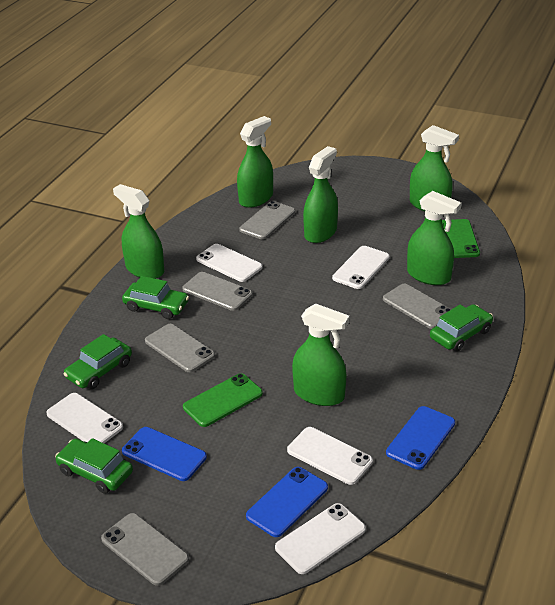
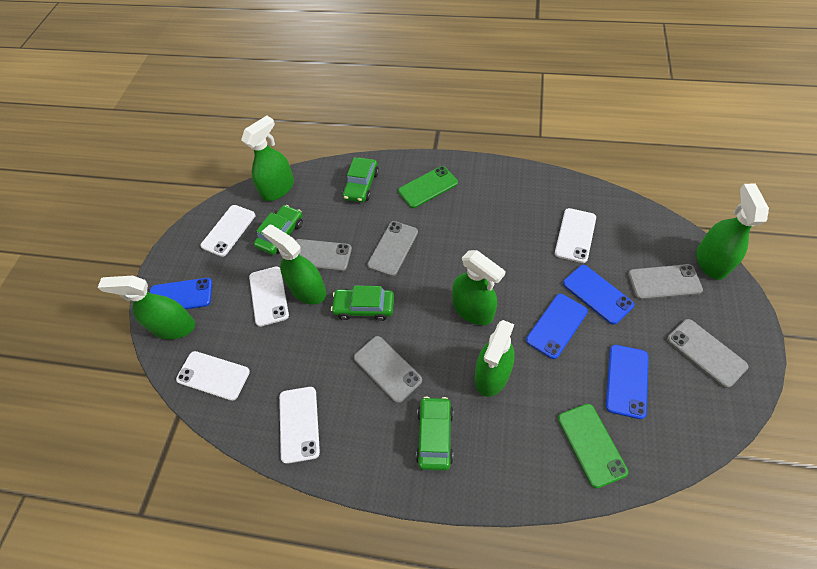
blue phone: [122,427,207,481] [246,467,328,537] [386,406,455,470] = 3 -> [150,278,212,309] [526,294,588,359] [563,265,634,325] [606,345,649,419] = 4

